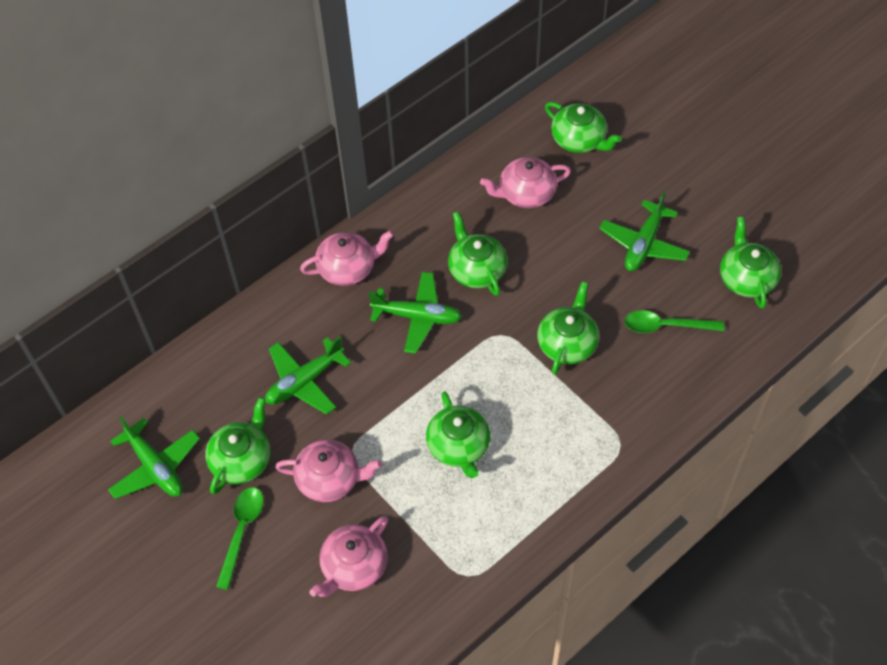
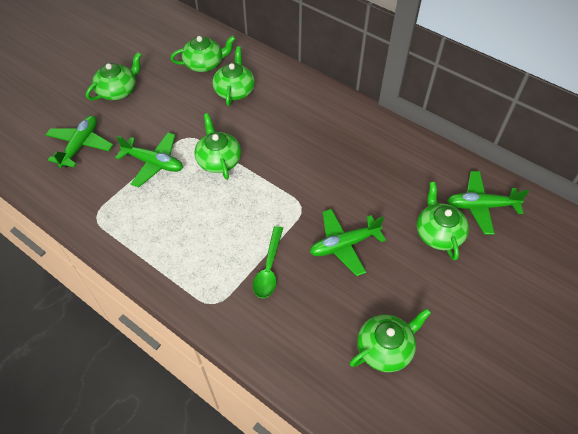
green spoon: [216,487,264,590] [624,310,724,333] = 2 -> [253,226,283,298] = 1
pink teapot: [275,440,382,502] [300,231,394,286] [310,516,388,597] [480,157,571,208] = 4 -> none = 0

